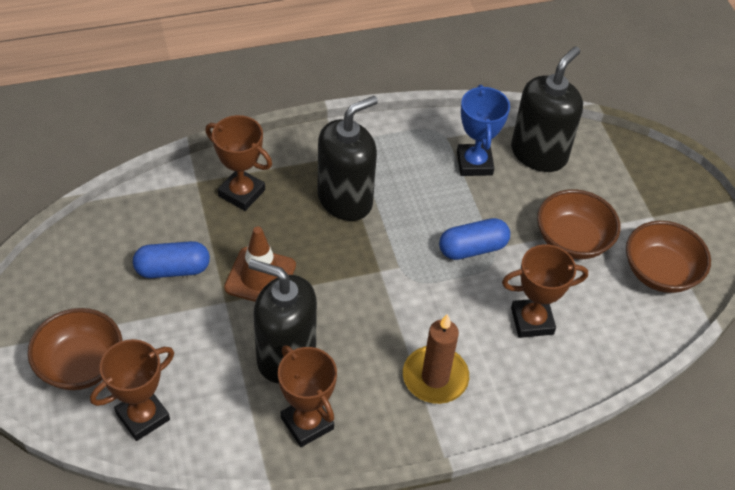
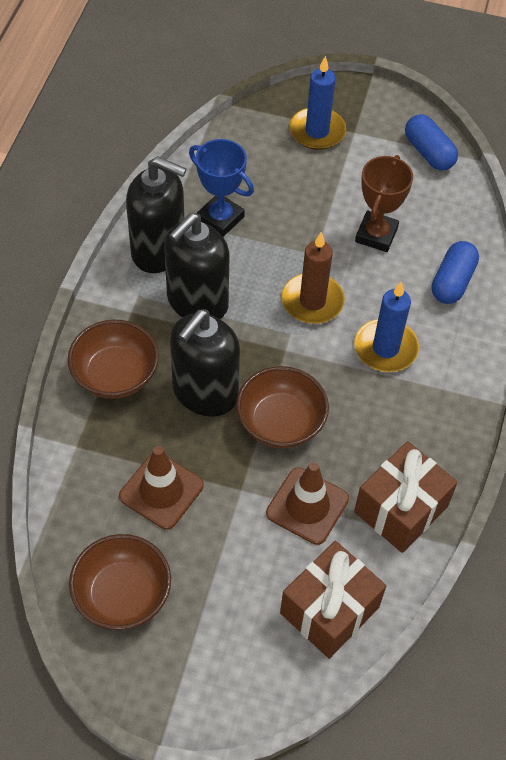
blue candle: none = 0 -> [289,56,346,150] [354,282,419,372] = 2
brown gift: none = 0 -> [280,541,386,659] [354,441,458,553] = 2
brown traffic cone: [224,227,296,302] = 1 -> [119,446,204,530] [266,462,349,545] = 2
brown trophy: [90,339,174,441] [205,115,272,211] [278,345,337,447] [502,245,588,338] = 4 -> [355,155,413,252] = 1

